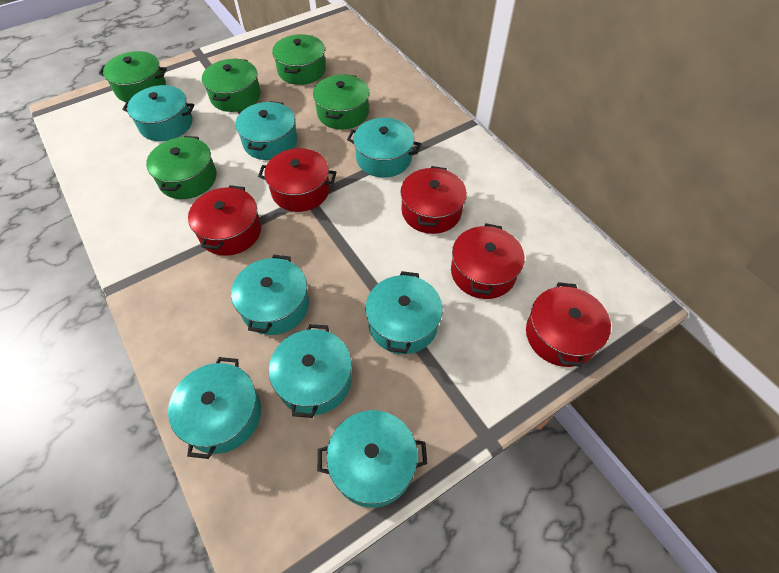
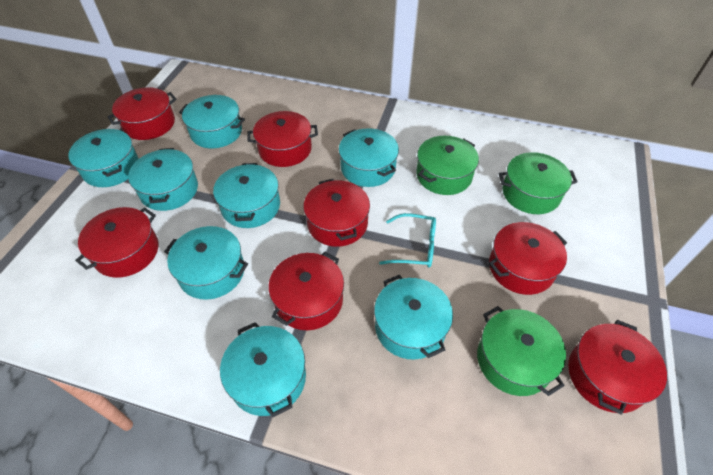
green pot: [99,51,167,102] [146,136,217,199] [202,59,261,112] [272,34,326,85] [313,74,369,130] = 5 -> [416,136,479,195] [477,306,566,396] [499,152,578,214] = 3
red pot: [188,185,261,256] [258,148,336,212] [400,166,467,234] [451,223,524,299] [526,282,611,367] = 5 -> [75,207,158,278] [107,87,176,140] [247,111,318,167] [268,252,344,330] [303,179,370,247] [489,222,567,295] [568,320,667,415] = 7
turquoise glasses: none = 0 -> [379,213,436,268] = 1

